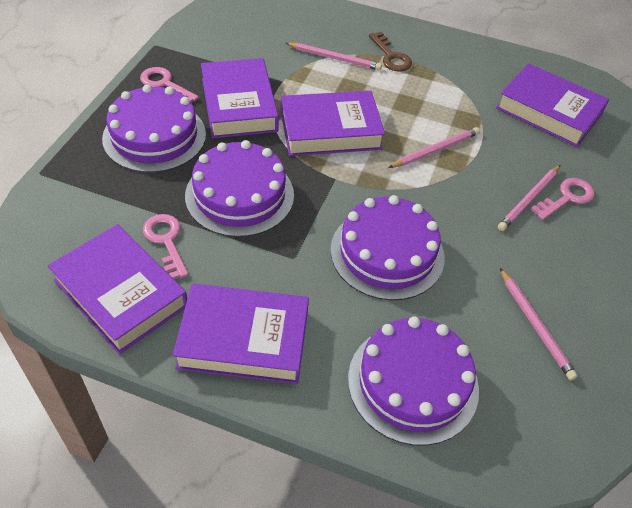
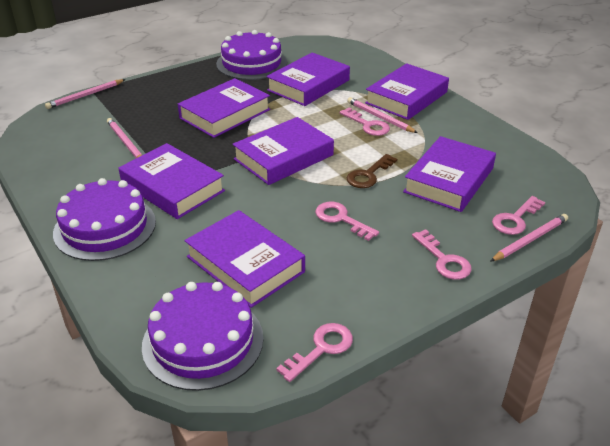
pink key: [140,67,199,102] [143,214,188,279] [530,178,595,220] = 3 -> [276,323,353,382] [315,202,379,241] [340,108,390,136] [412,229,472,280] [492,196,545,235] = 5
purple book: [48,224,187,354] [172,284,309,384] [201,58,279,138] [281,91,385,156] [496,63,609,147] = 5 -> [119,143,225,219] [178,78,270,138] [185,210,305,308] [233,117,334,185] [266,53,350,106] [365,63,449,120] [403,136,496,212] = 7
purple cake: [102,85,206,173] [185,140,294,237] [330,195,445,300] [348,317,479,446] = 4 -> [53,178,156,261] [142,282,263,391] [216,30,287,80] = 3

